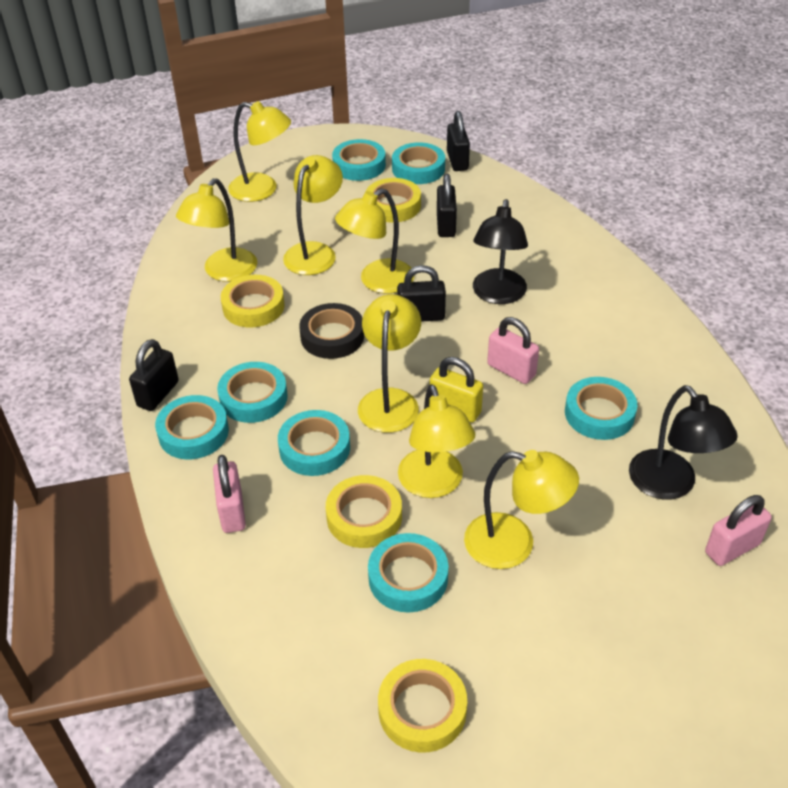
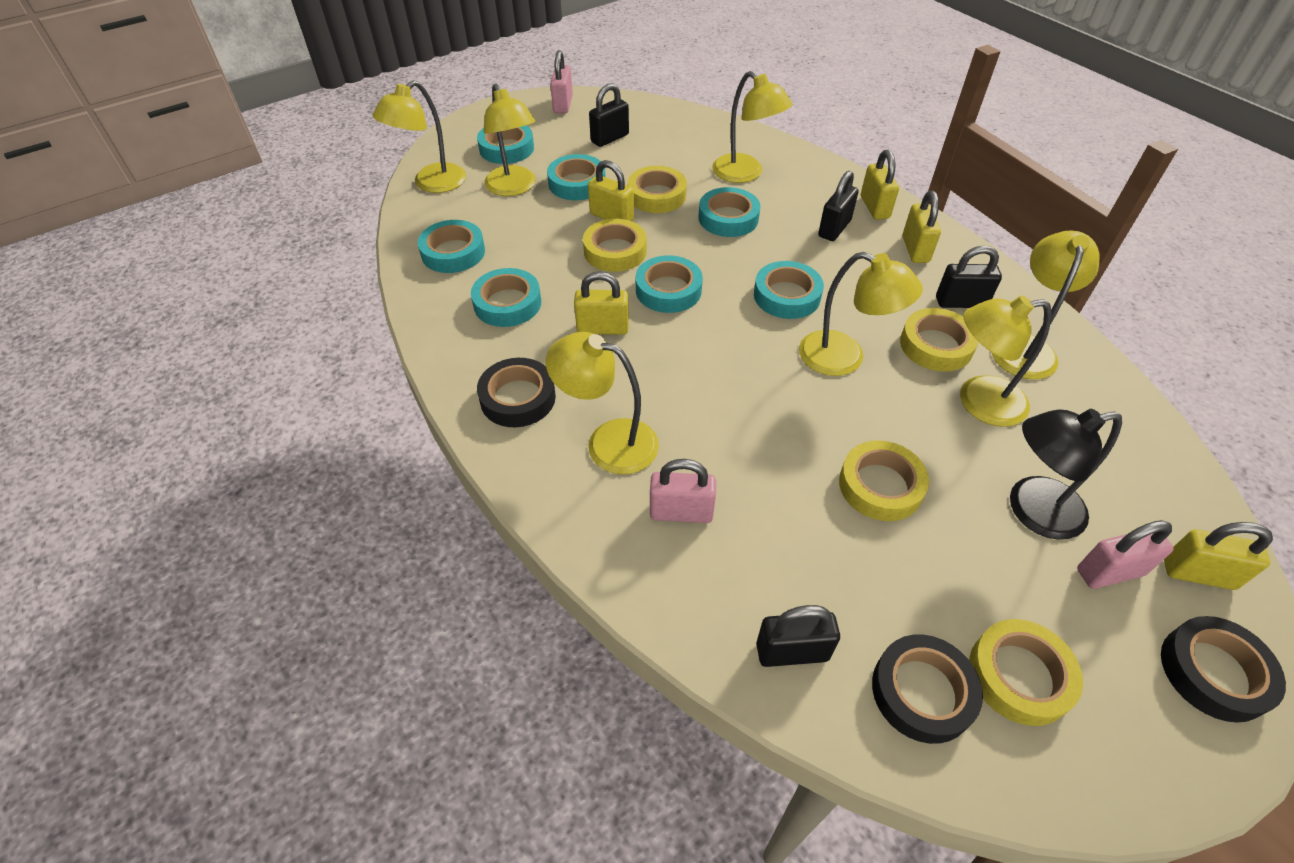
black lamp: [473,199,528,304] [629,385,738,500] = 2 -> [1010,409,1122,540] = 1
black tape: [299,303,364,359] = 1 -> [477,358,556,427] [872,634,983,744] [1161,616,1286,723] = 3
yellow padlock: [430,357,483,423] = 1 -> [574,272,629,335] [588,160,634,221] [861,150,899,220] [903,191,941,263] [1164,522,1273,590] = 5
yellow tape: [221,275,285,328] [326,475,402,548] [366,178,421,222] [378,659,467,753] = 4 -> [583,219,647,272] [628,166,687,213] [839,440,929,521] [900,308,979,372] [969,619,1083,726] = 5

